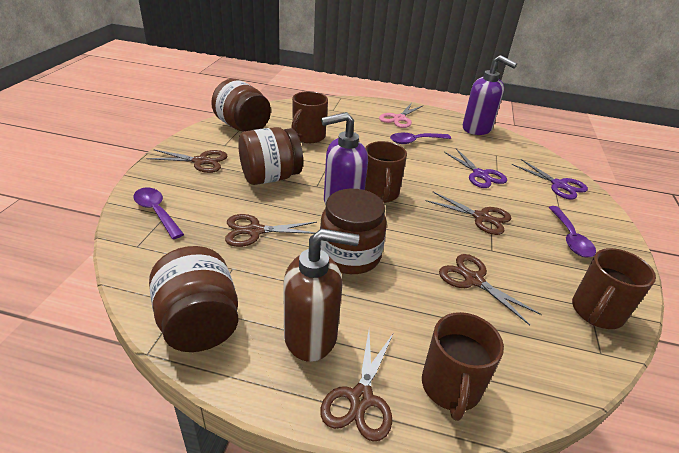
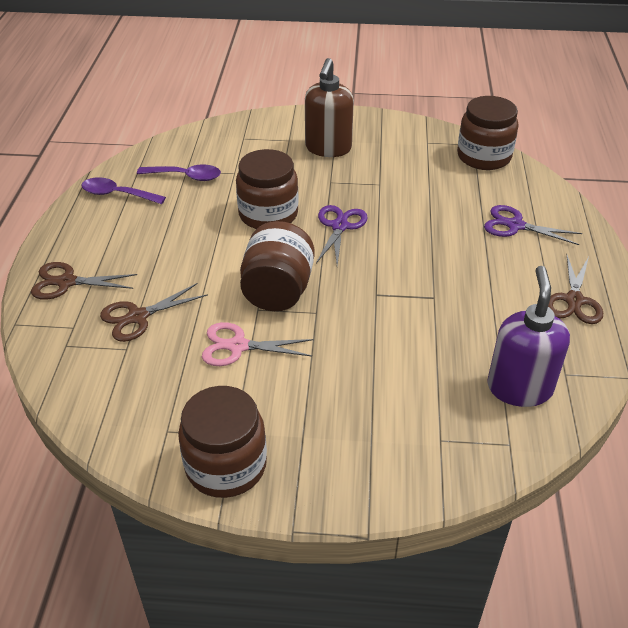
brown mug: [291,91,328,143] [365,141,407,203] [422,312,504,421] [572,248,656,329] = 4 -> none = 0
brown scissors: [146,149,227,173] [225,214,317,247] [320,331,393,442] [425,192,511,235] [439,254,542,325] = 5 -> [31,262,137,300] [100,283,208,342] [548,255,603,324] = 3
purple soap dispenser: [321,112,368,205] [463,55,517,135] = 2 -> [487,266,570,407] = 1
purple spoon: [133,188,184,239] [390,133,451,144] [549,206,596,257] = 3 -> [81,177,166,204] [137,165,221,181] = 2

